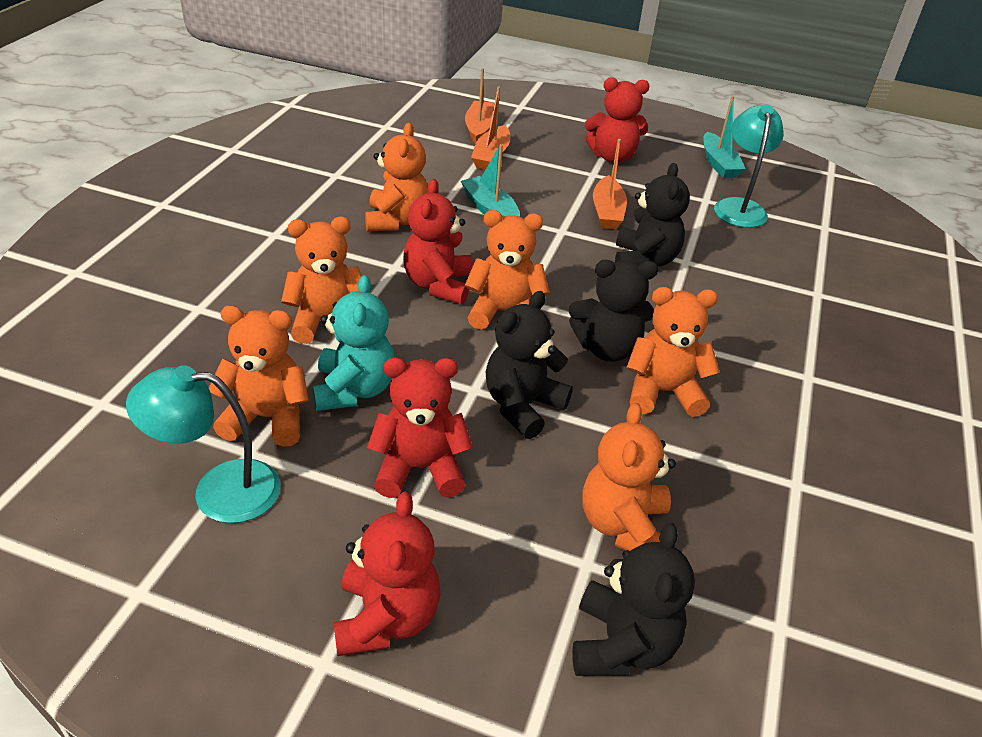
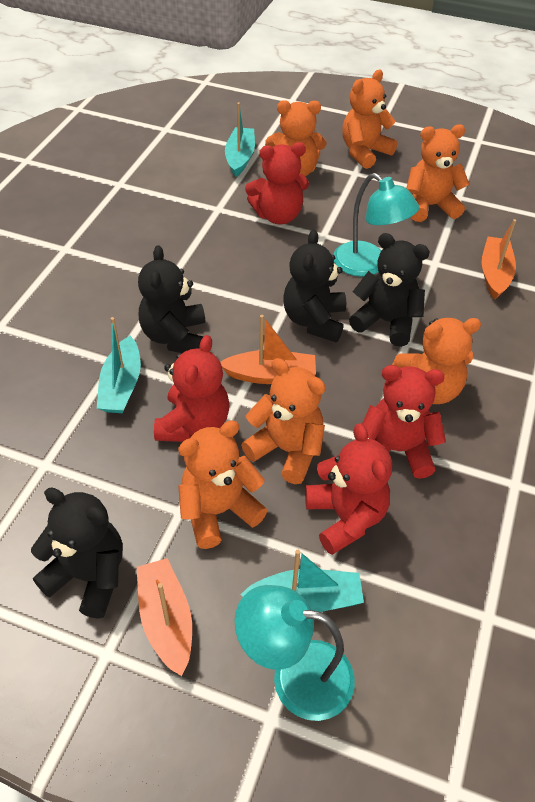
turquoise boat: [461,144,520,217] [703,96,745,178] = 2 -> [97,317,141,413] [225,102,255,177] [240,550,364,612] = 3
turquoise teddy bear: [313,275,394,411] = 1 -> none = 0

